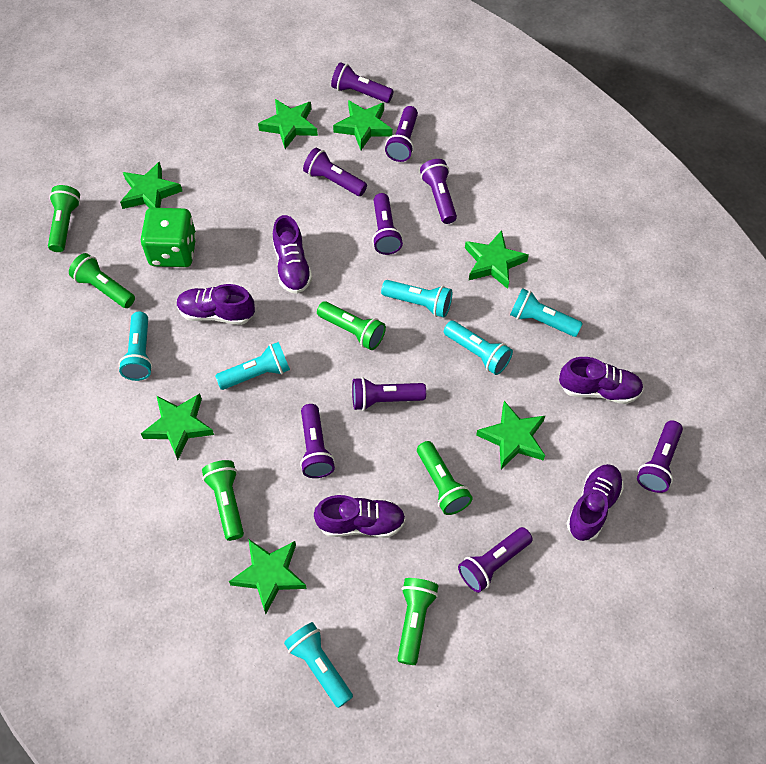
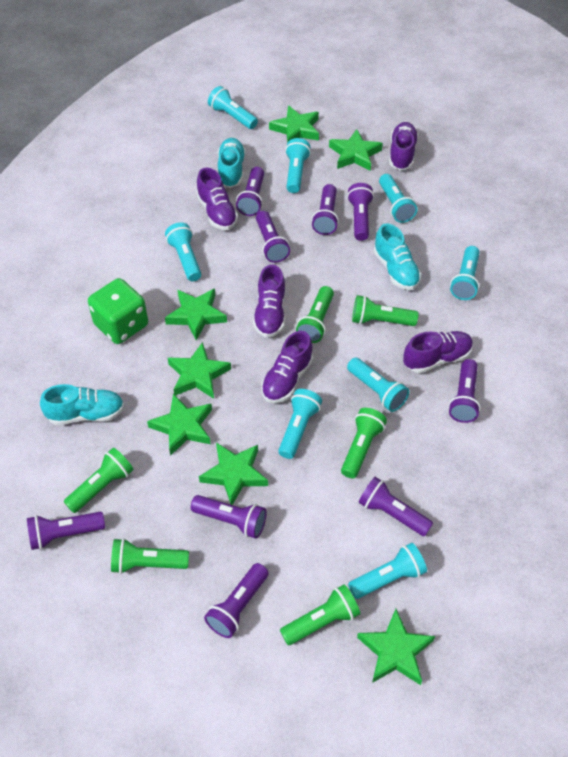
turquoise flashlight: [119,312,153,381] [215,342,290,390] [284,622,353,708] [381,280,452,318] [444,321,513,375] [510,288,583,337] = 6 -> [165,222,201,281] [208,86,258,129] [278,389,322,459] [285,138,311,193] [347,358,409,412] [348,543,427,599] [379,174,417,223] [450,246,480,300] = 8
turquoise shoe: none = 0 -> [40,384,124,425] [218,138,246,188] [374,223,421,290] = 3

